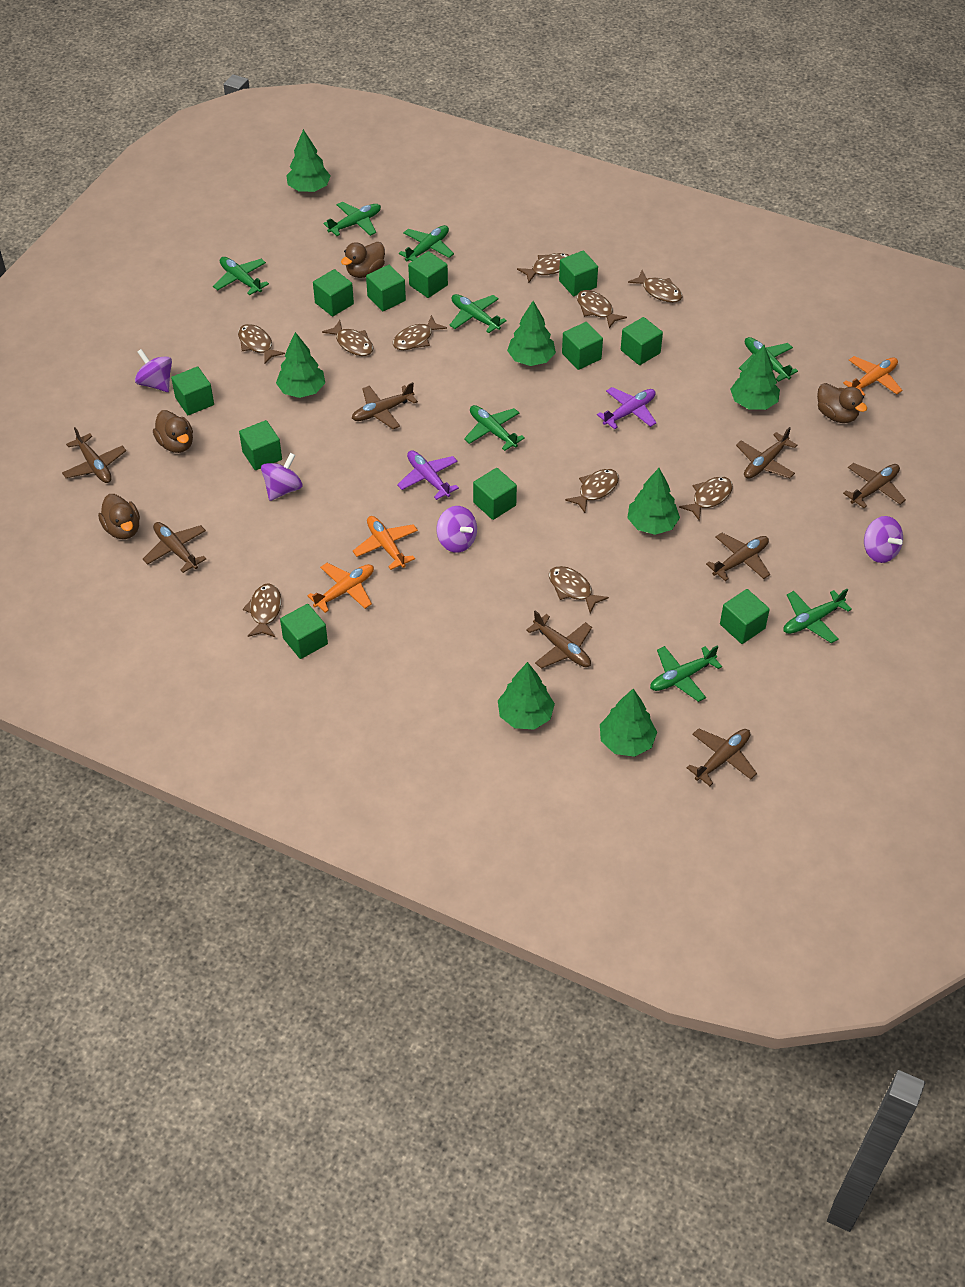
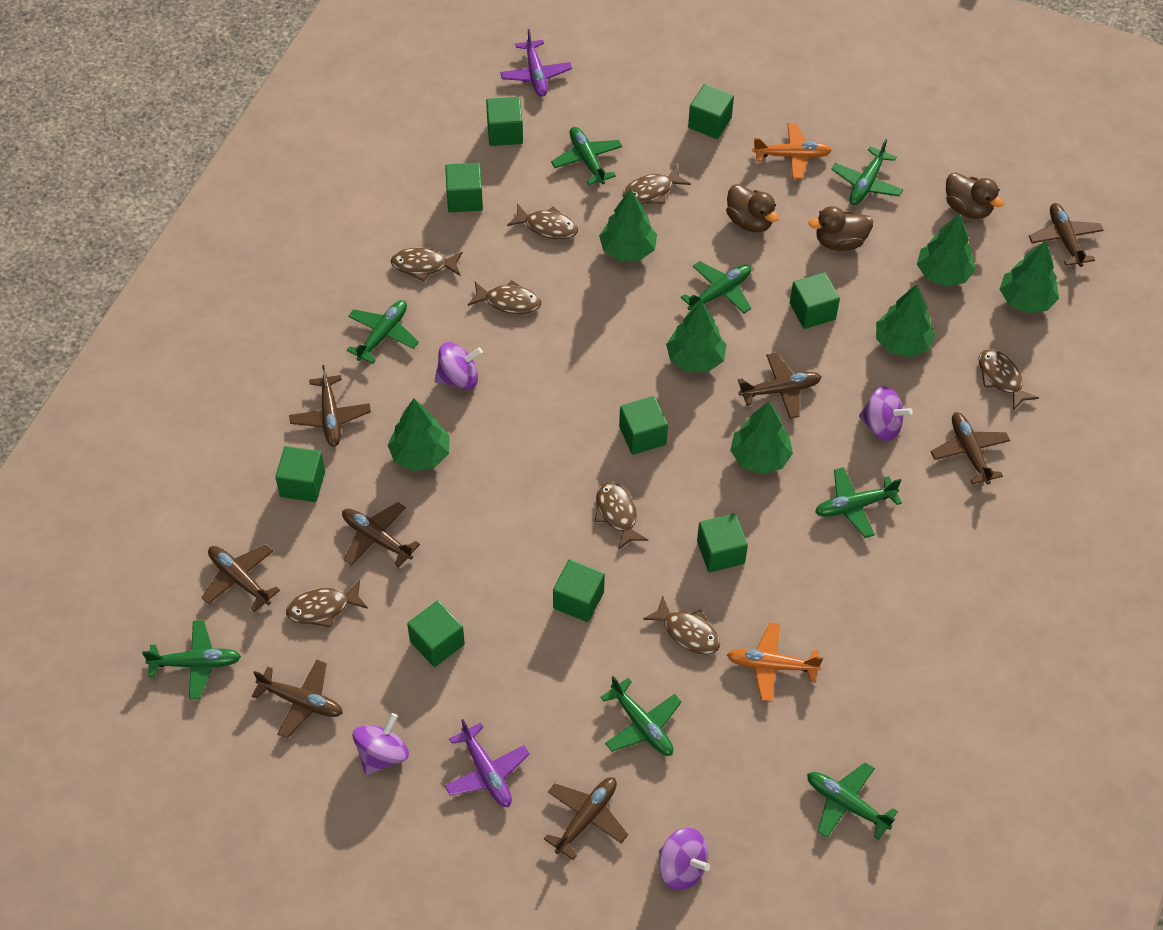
brown duck: [98,494,140,539] [153,410,193,453] [341,242,385,278] [817,383,867,423] = 4 -> [726,184,779,232] [809,206,873,251] [946,172,1004,219] = 3
brown fish: [238,324,285,364] [243,583,281,638] [322,320,373,356] [393,315,447,350] [517,253,570,283] [549,566,609,613] [565,469,619,513] [577,290,627,328] [628,270,682,303] [679,476,733,521] = 10 -> [286,580,368,628] [391,248,463,282] [468,280,541,314] [507,204,578,240] [595,482,648,550] [623,165,691,204] [643,596,720,655] [979,349,1039,411] = 8
green cube: [171,366,214,415] [239,420,282,470] [280,604,328,659] [313,269,354,317] [366,265,406,311] [408,251,448,298] [473,468,517,520] [559,250,598,296] [562,322,603,370] [621,317,663,365] [720,589,770,644] = 11 -> [275,446,325,502] [407,601,465,667] [445,163,483,212] [486,97,523,146] [553,559,605,622] [619,396,668,455] [688,84,734,139] [697,513,748,573] [790,272,840,329] = 9
orange plane: [307,563,374,613] [353,516,418,570] [843,356,902,396] = 3 -> [727,622,823,702] [753,123,832,179] = 2

